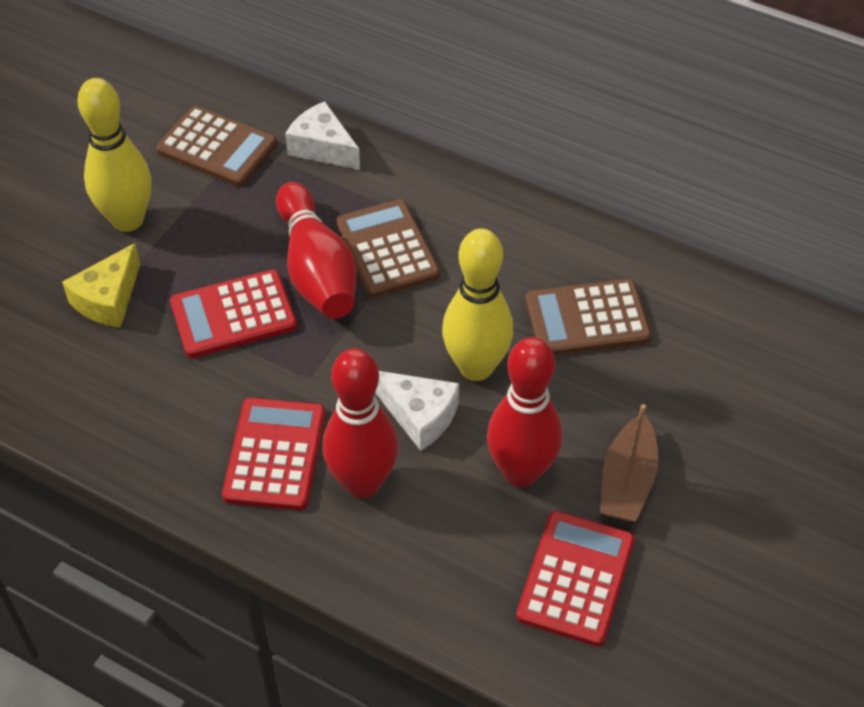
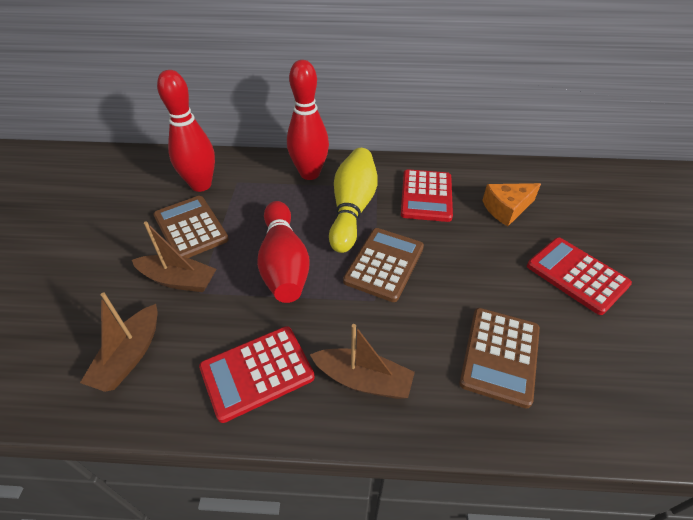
brown boat: [600,404,659,522] = 1 -> [80,293,158,392] [132,221,216,292] [310,324,415,399] = 3
orange cheese: none = 0 -> [482,183,541,226] = 1
white cheese: [285,101,360,170] [375,371,459,451] = 2 -> none = 0
yellow bowling pin: [77,78,151,232] [442,229,513,381] = 2 -> [329,148,378,253] = 1
yellow cheese: [62,243,140,328] = 1 -> none = 0

